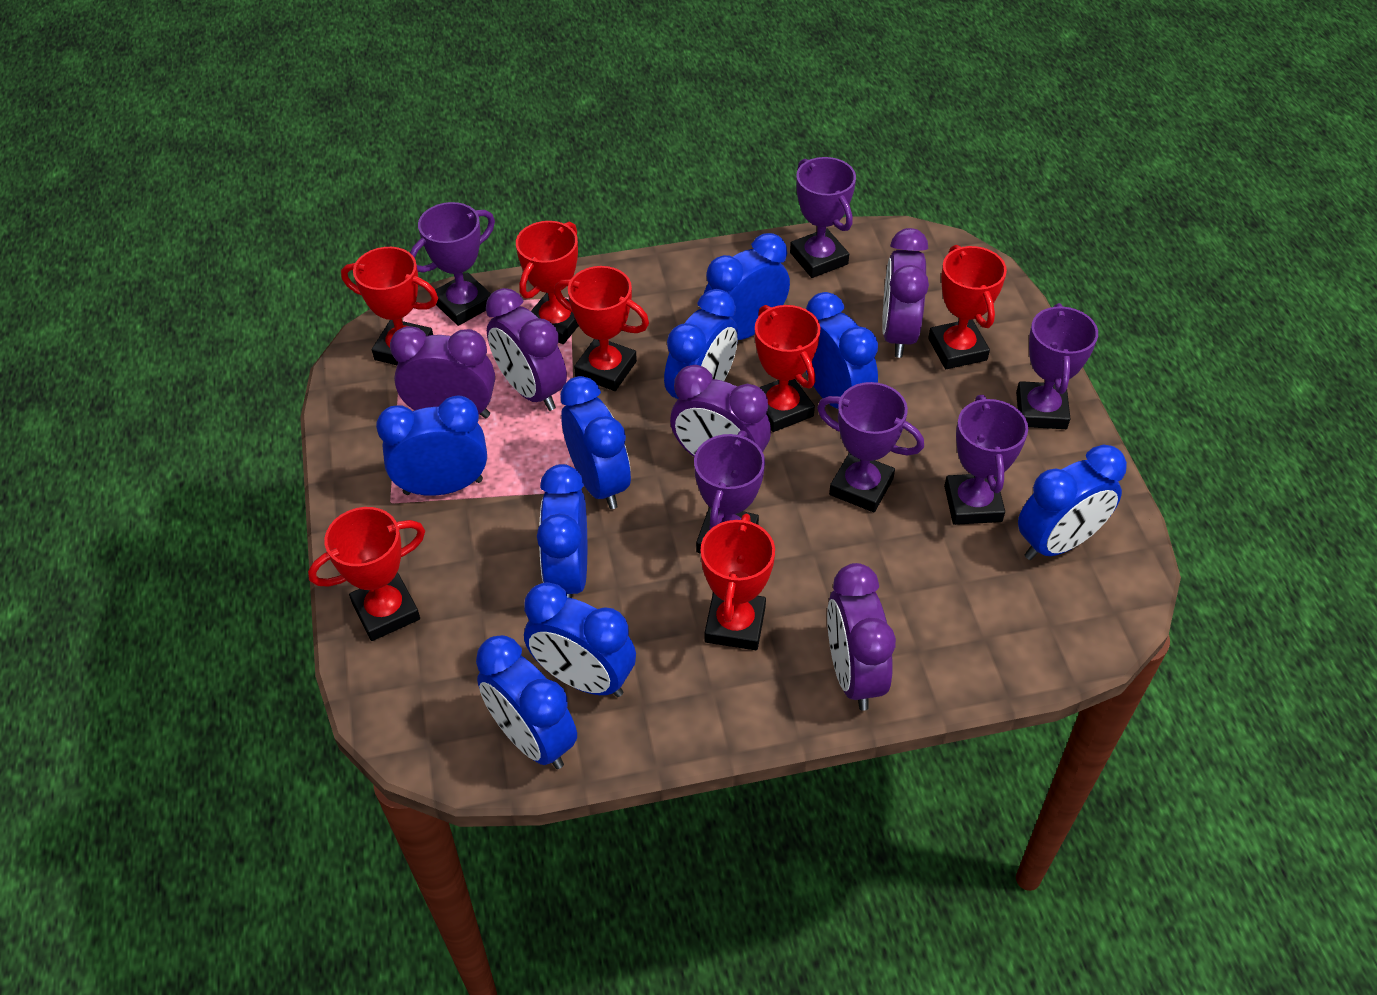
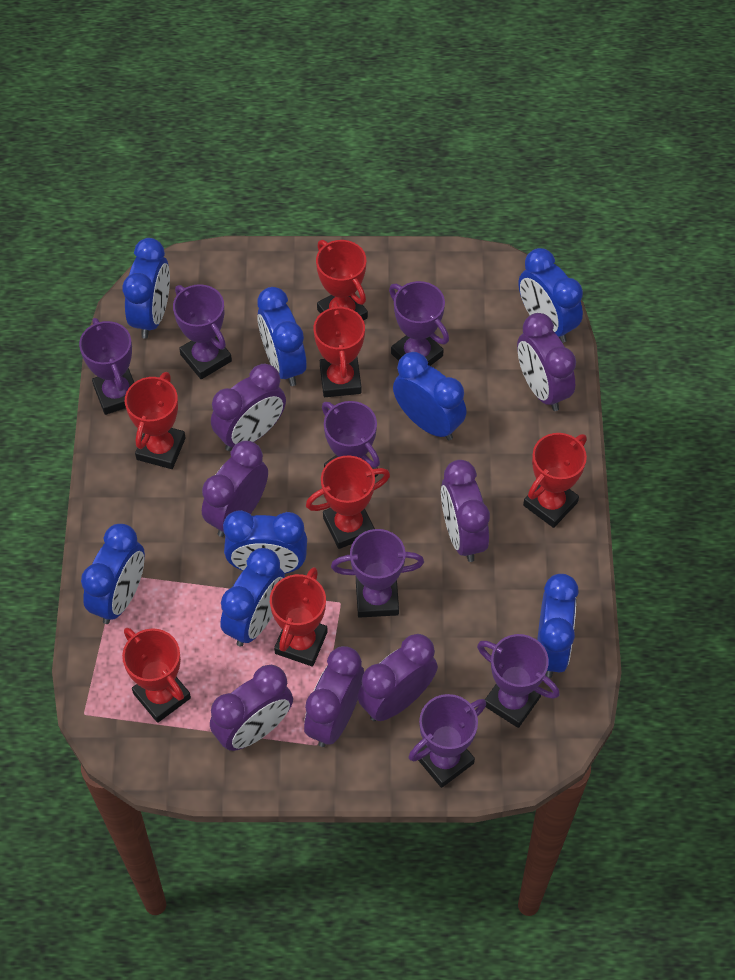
blue clock: [376,395,487,496] [476,635,577,769] [524,582,636,697] [537,464,587,598] [560,376,631,509] [664,289,738,399] [704,233,790,340] [806,292,878,409] [1018,445,1127,560] = 9 -> [81,524,145,624] [122,238,170,339] [220,548,285,647] [223,510,307,574] [257,287,307,386] [393,352,467,440] [519,248,583,343] [537,574,579,678] = 8
purple clock: [390,326,495,418] [486,288,567,411] [670,365,771,457] [827,563,896,711] [882,228,929,358] = 5 -> [202,441,268,537] [210,665,293,751] [211,364,286,451] [304,646,364,747] [357,634,438,721] [441,460,490,562] [517,313,576,411] = 7
purple trophy: [410,202,495,326] [694,430,765,554] [790,157,856,278] [817,382,924,512] [944,395,1028,525] [1016,303,1098,429] = 6 -> [79,318,134,415] [173,284,232,379] [322,401,380,477] [331,529,424,618] [389,281,449,366] [409,694,486,788] [477,634,559,728] = 7

